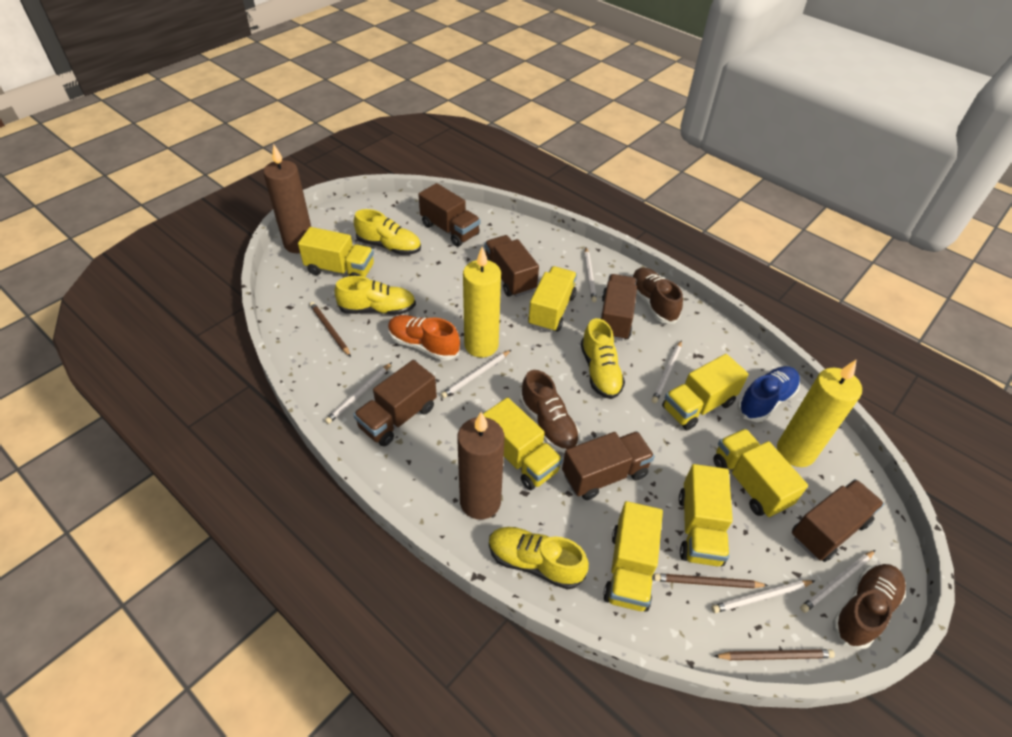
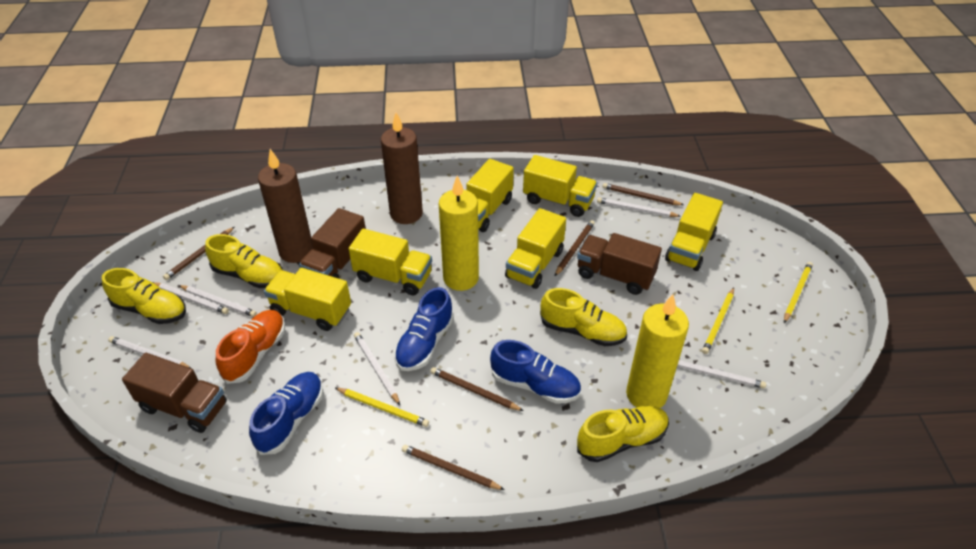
blue shoe: [737,366,800,422] = 1 -> [249,372,323,455] [394,287,454,371] [490,340,581,404] = 3
brown pencil: [310,302,351,357] [654,573,769,588] [714,649,835,660] = 3 -> [163,227,234,280] [402,445,505,490] [431,367,523,411] [555,220,595,276] [603,183,684,205] = 5
brown shoe: [520,370,580,453] [632,267,683,324] [832,564,906,650] = 3 -> none = 0
brown truck: [353,360,437,446] [418,183,480,247] [484,235,539,297] [562,431,655,500] [601,274,637,341] [792,479,884,562] = 6 -> [122,353,227,433] [299,208,366,279] [577,233,662,295] = 3
yellow pencil: none = 0 -> [335,388,429,427] [702,287,734,354] [784,262,813,323] = 3
yellow truck: [298,227,374,277] [483,397,563,490] [528,266,577,332] [603,501,663,612] [662,354,749,430] [679,464,733,566] [713,429,808,518] = 7 -> [264,268,351,331] [349,228,432,295] [466,159,514,232] [505,208,566,289] [523,155,597,217] [665,193,723,271] = 6

